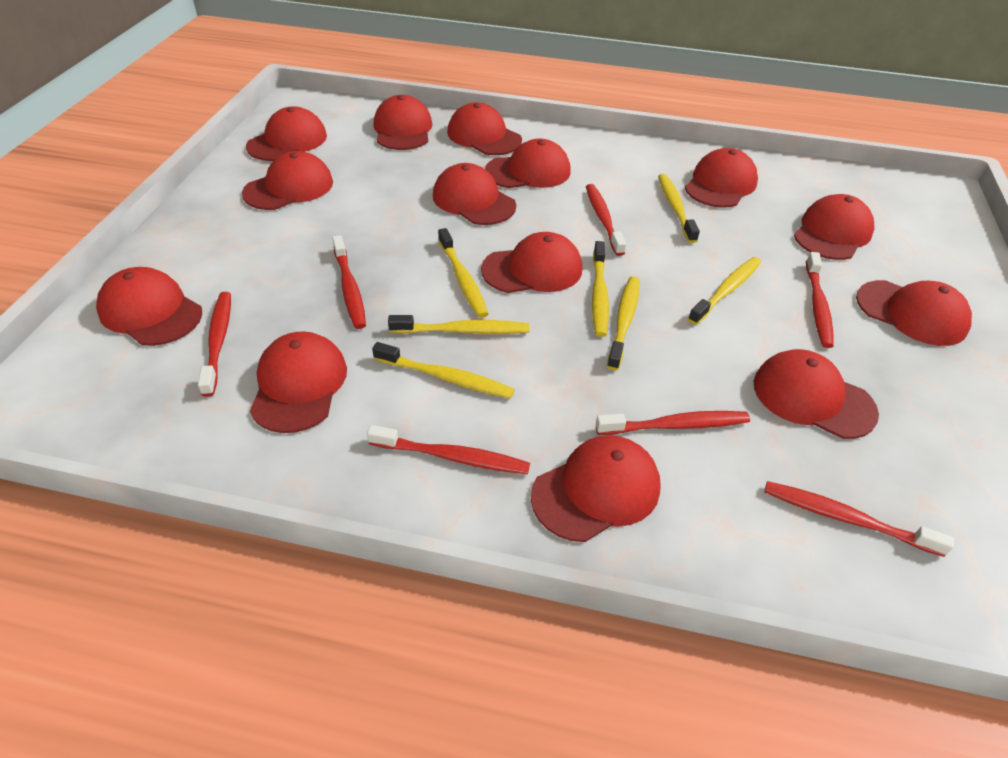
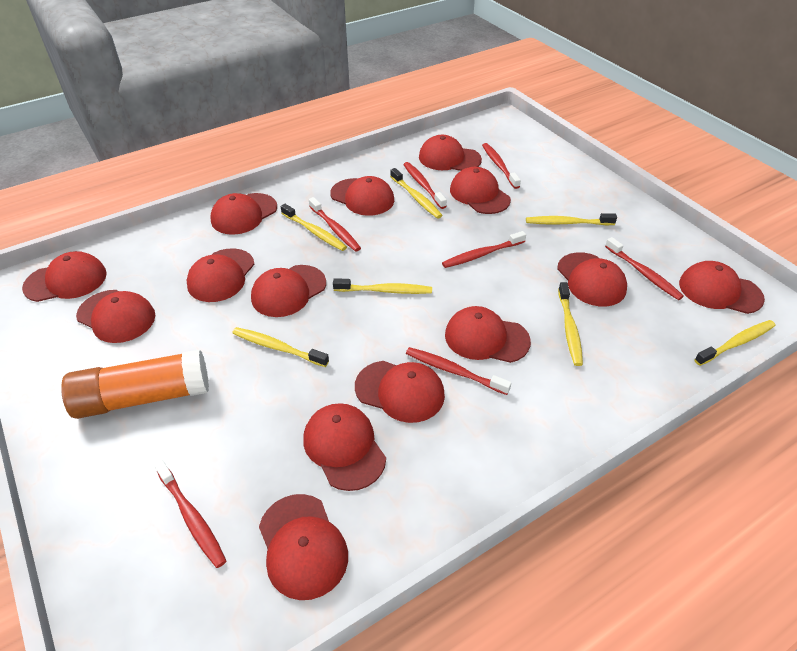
orange glue stick: none = 0 -> [61,349,209,419] = 1

